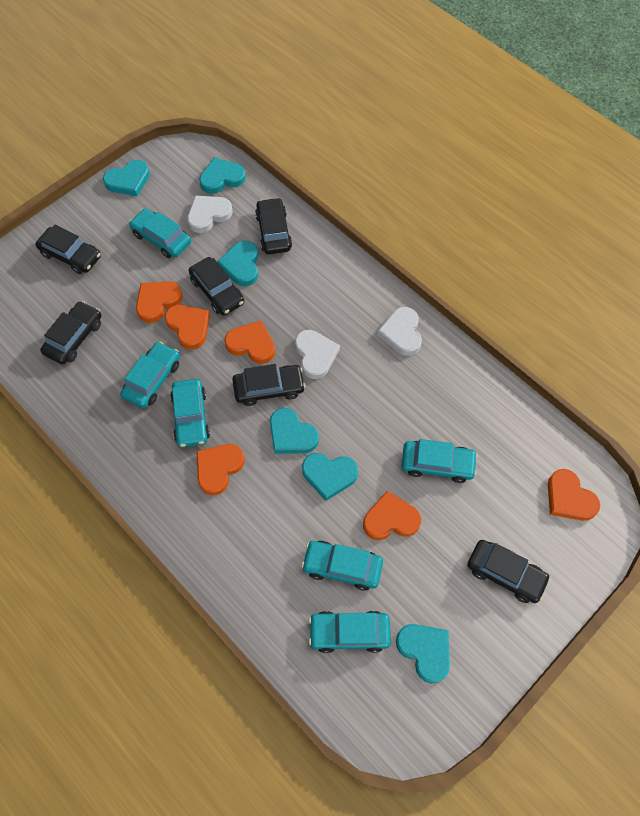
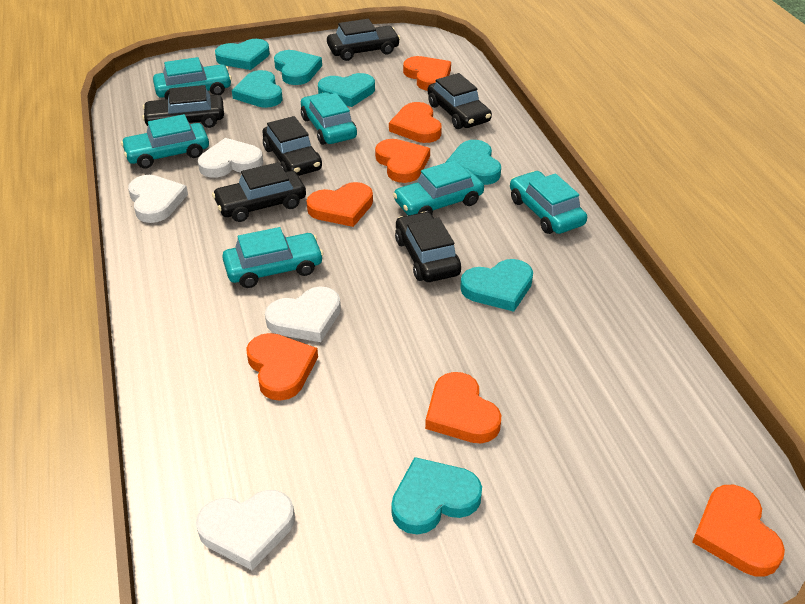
orange heart: [136,281,183,323] [165,305,210,349] [196,444,245,495] [224,321,275,364] [363,491,421,540] [548,469,600,521] = 6 -> [246,333,318,401] [307,182,373,227] [375,139,430,183] [389,102,442,143] [403,56,451,91] [425,372,501,443] [692,485,785,577] = 7
turquoise heart: [103,160,150,196] [199,157,246,194] [217,241,258,286] [270,408,319,454] [302,453,358,501] [396,624,450,683] = 6 -> [215,39,270,70] [232,70,283,108] [274,50,322,85] [318,73,375,107] [391,457,482,534] [445,140,501,185] [460,259,533,312] = 7
white heart: [187,196,232,233] [295,330,340,379] [377,307,422,356] = 3 -> [128,175,188,223] [196,490,295,570] [198,138,263,178] [265,287,341,342] = 4

